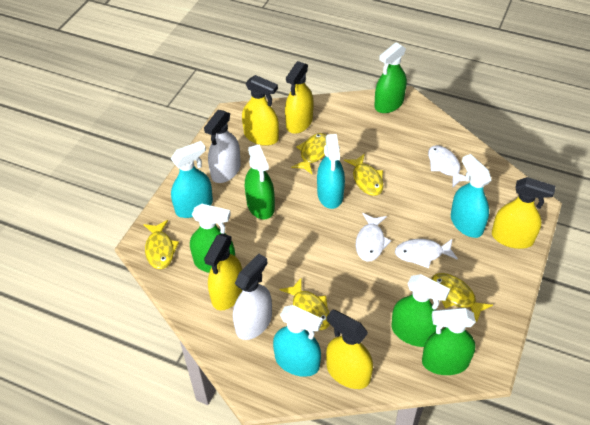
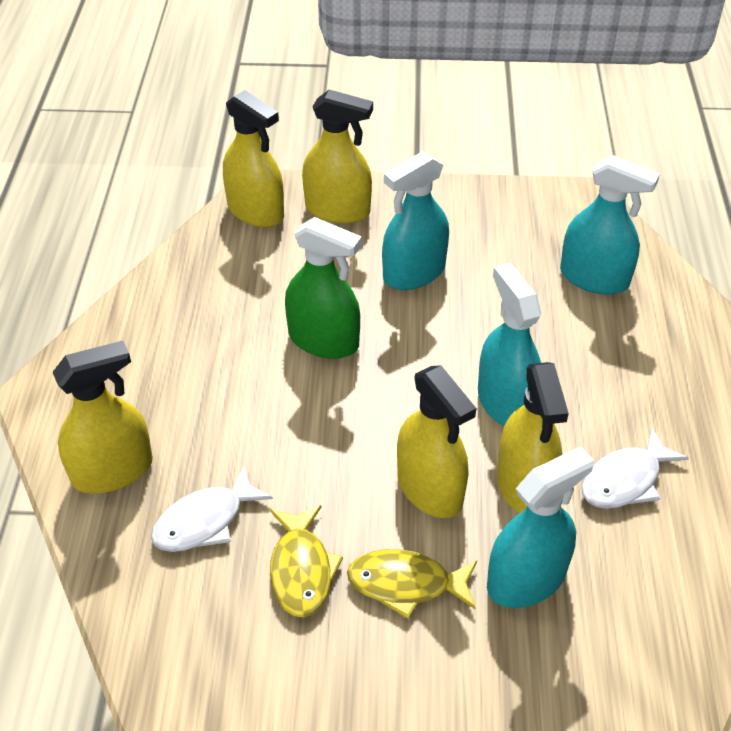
green spray bottle: [190,204,235,273] [245,144,275,219] [374,43,407,113] [391,274,450,347] [422,308,476,375] = 5 -> [285,217,362,359] = 1
white fish: [356,213,391,262] [395,238,458,268] [428,145,466,188] = 3 -> [151,466,273,552] [582,428,689,509] = 2
white spray bottle: [204,110,241,183] [233,254,272,340] = 2 -> none = 0
yellow fish: [143,220,179,269] [280,277,330,330] [291,133,326,174] [344,154,384,196] [432,273,493,322] = 5 -> [270,505,343,618] [347,549,477,619] = 2

